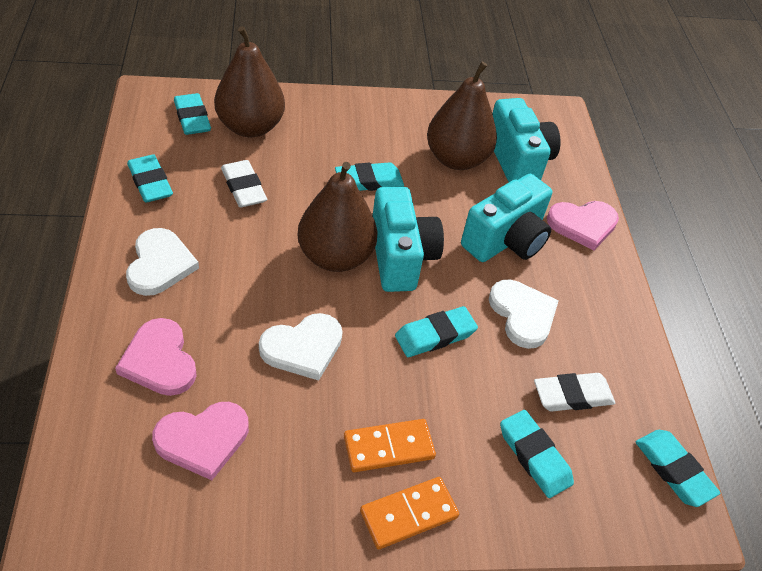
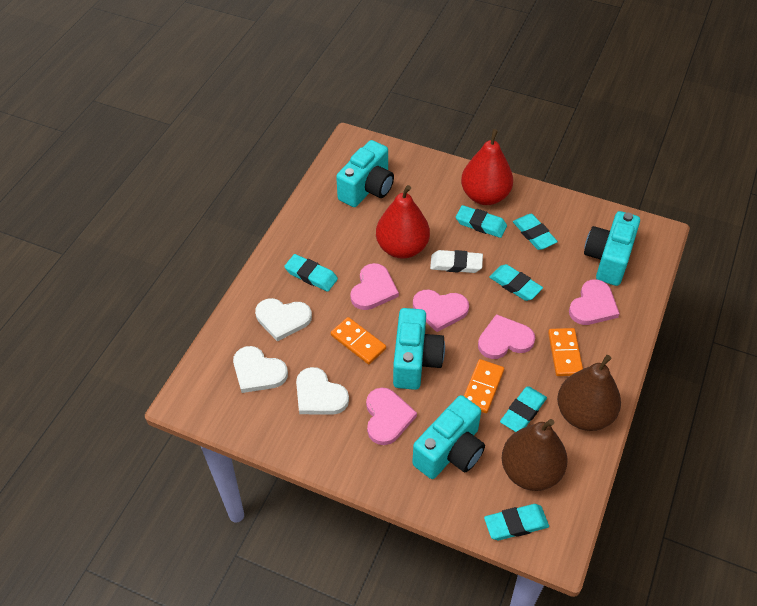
brown pear: [214,26,285,137] [297,162,378,272] [427,61,497,170] = 3 -> [502,419,568,491] [557,355,621,431] = 2
orange domino: [344,419,436,472] [360,477,459,550] = 2 -> [331,317,386,364] [464,359,504,413] [548,328,583,376] = 3
pink heart: [115,318,197,396] [152,402,249,480] [547,201,619,251] = 3 -> [350,263,399,310] [366,388,417,445] [413,290,469,332] [478,314,535,359] [569,279,620,325] = 5
red pear: none = 0 -> [376,185,430,259] [461,129,513,205] = 2
turquoise camera: [372,187,444,292] [461,174,552,262] [492,98,560,182] = 3 -> [336,140,394,207] [393,308,445,390] [412,395,485,479] [584,211,640,286] = 4
white eraser: [221,160,267,207] [534,373,615,412] = 2 -> [430,250,483,273] = 1

